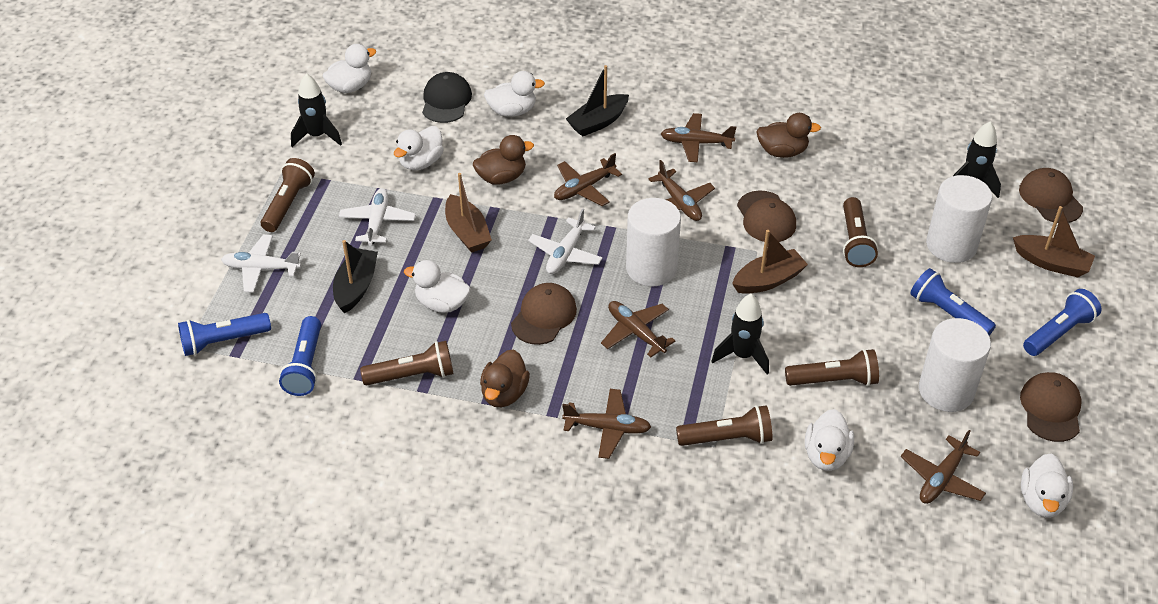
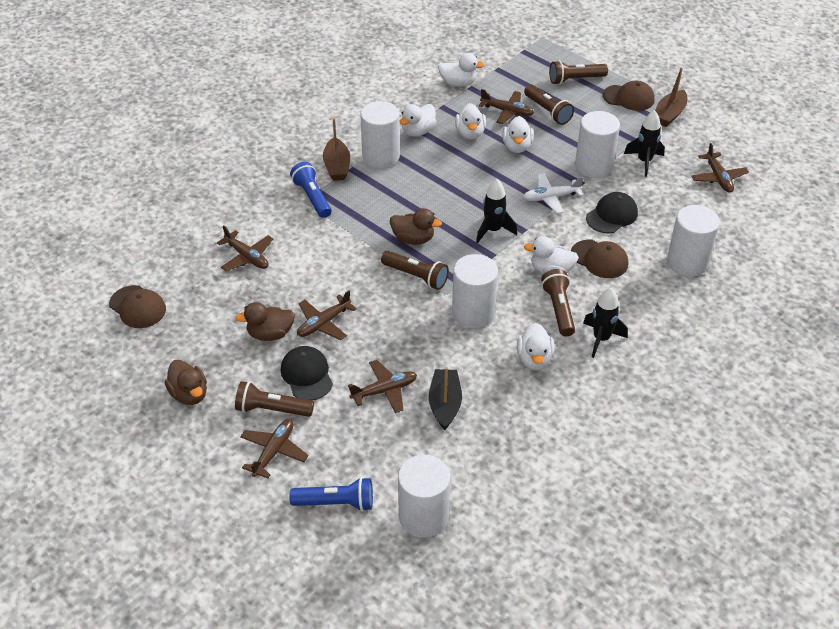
black boat: [333,240,378,314] [566,65,629,137] = 2 -> [429,367,462,430] = 1
black cap: [422,72,472,123] = 1 -> [281,346,333,400] [586,192,638,233] = 2
blue flashlight: [178,313,271,356] [279,316,321,396] [910,268,996,335] [1023,289,1102,356] = 4 -> [289,477,373,511] [290,162,332,218] = 2
brown boat: [445,173,492,253] [732,230,808,294] [1013,206,1095,277] = 3 -> [323,118,350,181] [655,68,687,127] = 2
brown cap: [511,283,577,345] [737,190,796,242] [1019,168,1083,223] [1020,372,1082,442] = 4 -> [109,285,166,328] [571,240,628,278] [603,81,655,111] = 3
white cylinder: [626,198,681,286] [919,318,991,412] [926,175,992,263] = 3 -> [360,101,400,168] [398,455,451,538] [452,254,498,328] [575,111,620,178] [667,205,720,277] = 5
white plane: [221,235,301,293] [339,188,416,245] [528,208,603,274] = 3 -> [523,174,583,214] = 1

